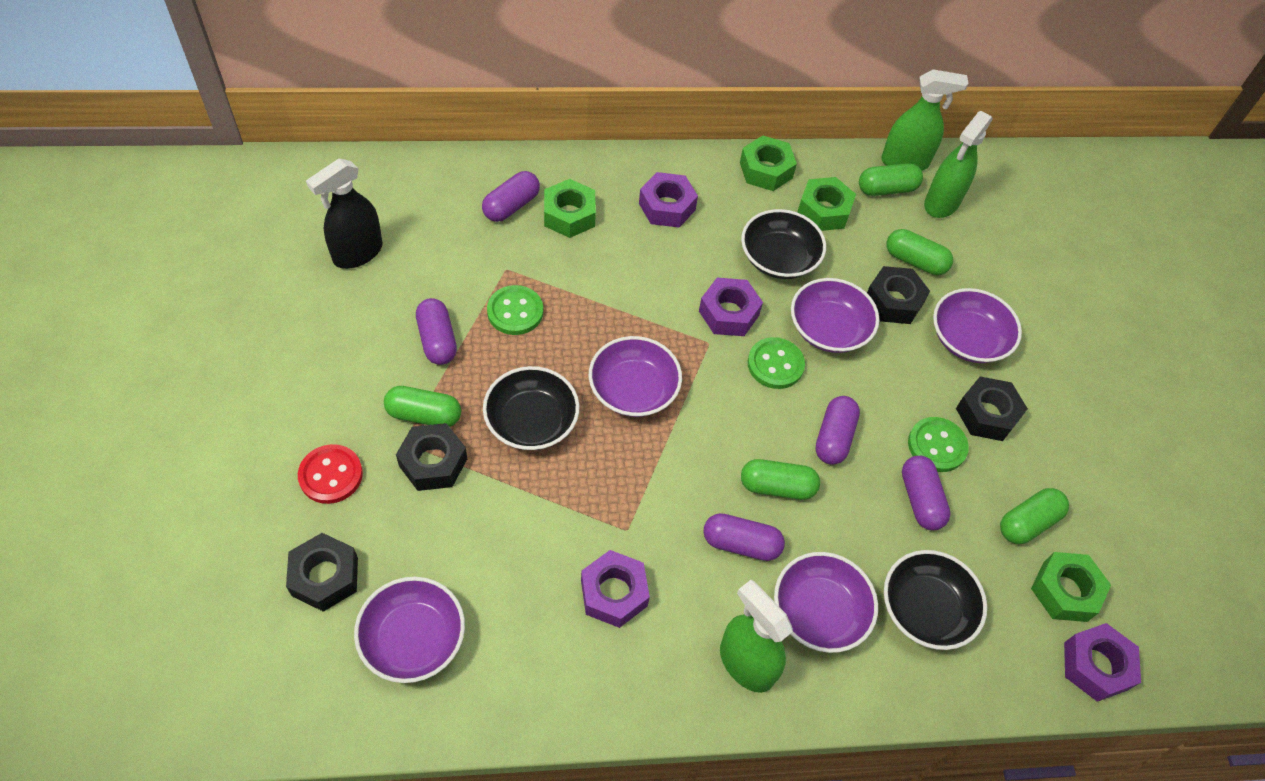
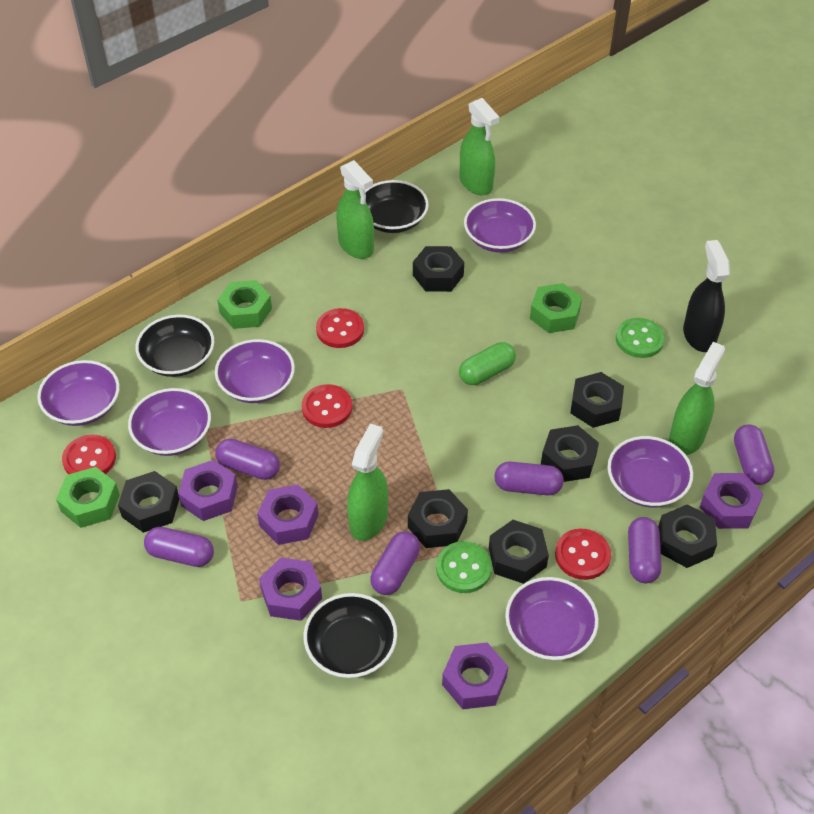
black nut: [286,533,358,612] [396,423,467,491] [867,266,930,324] [956,376,1028,441] = 4 -> [118,471,179,533] [408,489,468,548] [413,246,464,292] [489,520,549,584] [541,425,599,482] [570,372,624,428] [658,504,717,568] = 7
green button: [487,285,543,335] [748,337,805,389] [908,417,969,472] = 3 -> [436,541,492,593] [616,318,665,358] = 2
green capsule: [384,386,461,427] [741,459,820,500] [859,163,923,196] [887,229,953,275] [1000,488,1069,544] = 5 -> [459,342,516,385] = 1
green nut: [544,179,596,238] [740,135,797,191] [798,177,856,231] [1031,552,1111,622] = 4 -> [56,467,120,528] [217,280,272,329] [530,283,582,333] = 3
green spray bottle: [720,580,793,693] [881,69,969,171] [924,111,993,218] = 3 -> [336,160,374,259] [347,424,388,541] [460,98,499,195] [669,342,725,455] = 4
purple bowl: [354,577,465,683] [589,336,682,417] [774,552,878,653] [791,278,879,353] [933,288,1022,363] = 5 -> [37,360,120,426] [128,388,211,456] [215,339,295,403] [464,198,536,253] [505,577,599,660] [607,436,693,507] = 6
purple capsule: [416,298,457,365] [482,171,540,222] [703,513,785,561] [815,396,860,465] [902,456,950,530] = 5 -> [144,527,214,567] [215,439,280,480] [370,531,420,595] [494,462,564,495] [628,517,662,583] [734,424,775,485] = 6
purple nut: [581,550,650,628] [639,172,698,228] [699,278,763,336] [1064,623,1141,702] = 4 -> [178,460,238,521] [257,484,318,545] [259,557,322,621] [442,643,508,709] [700,473,763,529] = 5
red button: [298,444,363,504] = 1 -> [62,435,116,474] [302,384,352,428] [316,308,364,348] [555,529,611,580] = 4

